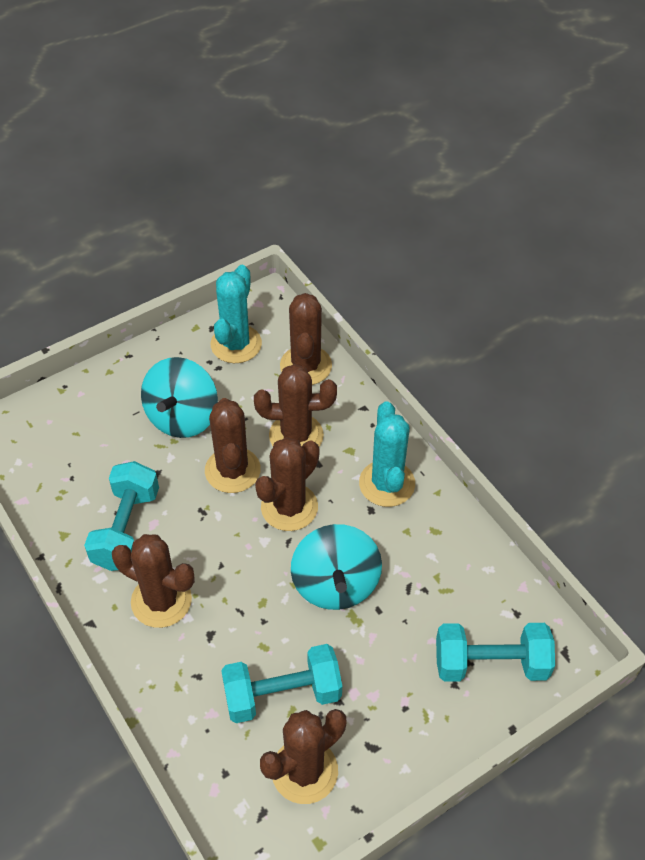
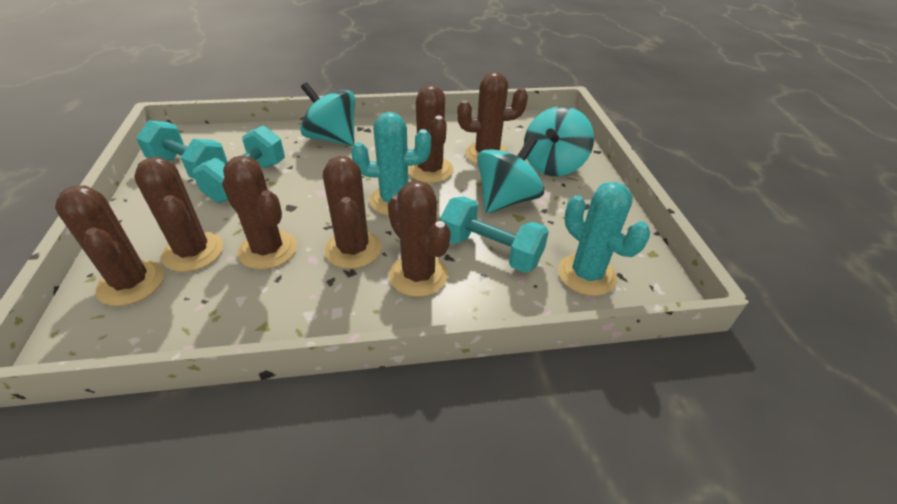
brown cactus: [112,534,195,628] [205,398,261,493] [254,364,337,446] [255,437,320,531] [260,709,346,804] [280,293,332,385] = 6 -> [55,185,164,306] [134,157,223,272] [222,156,297,270] [323,156,382,269] [388,181,451,297] [408,85,454,183] [457,72,528,164] = 7
turquoise spinning top: [141,357,218,438] [291,524,382,610] = 2 -> [300,82,355,146] [477,136,544,213] [524,106,594,176] = 3

